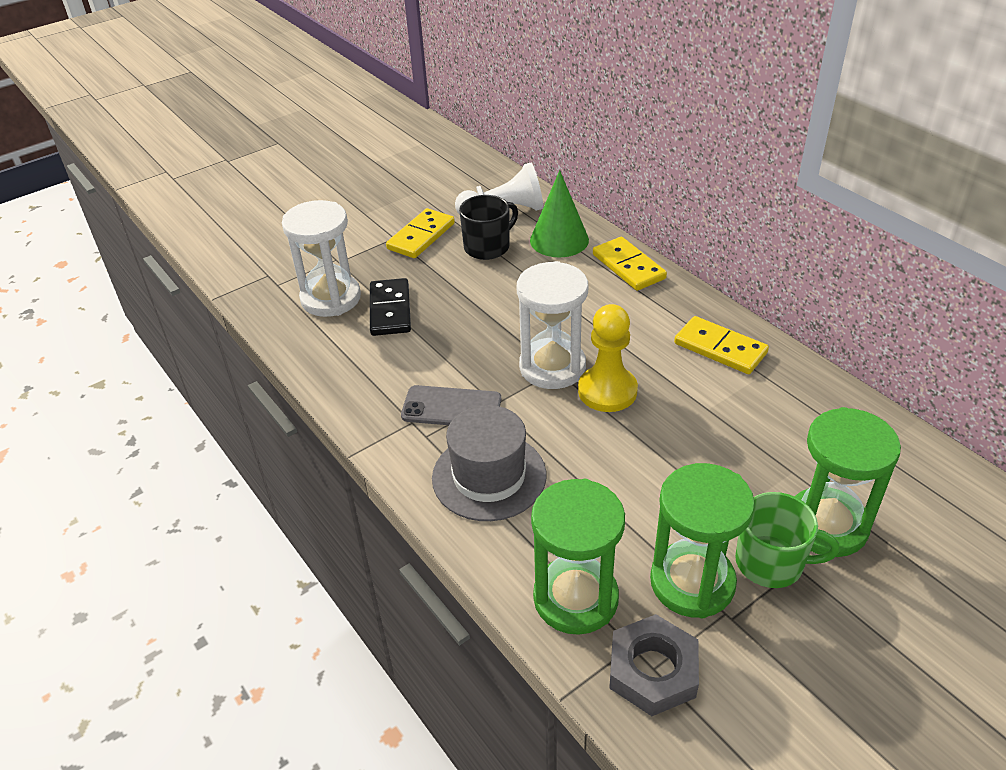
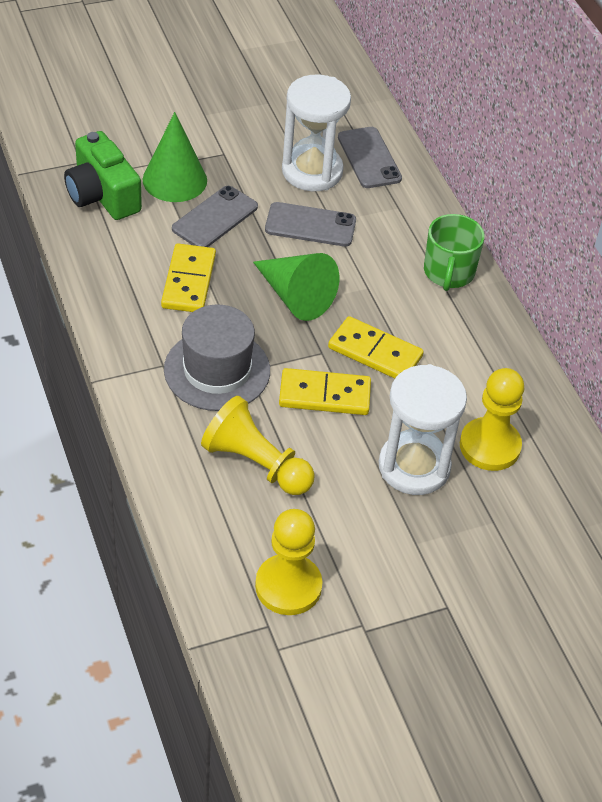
black domino: [370,278,411,336] = 1 -> none = 0
black mug: [459,195,518,260] = 1 -> none = 0
green camera: none = 0 -> [64,131,142,220] = 1
green cone: [530,170,589,257] = 1 -> [143,112,207,202] [253,253,339,321] = 2
green hourglass: [531,479,625,635] [650,463,755,618] [794,407,901,557] = 3 -> none = 0
grey nut: [609,614,699,716] = 1 -> none = 0
grey phone: [401,385,501,425] = 1 -> [172,186,258,247] [265,202,356,247] [338,127,402,188] = 3
white pawn: [455,163,543,215] = 1 -> none = 0
yellow pawn: [578,304,638,412] = 1 -> [201,396,315,495] [255,509,322,615] [460,368,525,471] = 3

